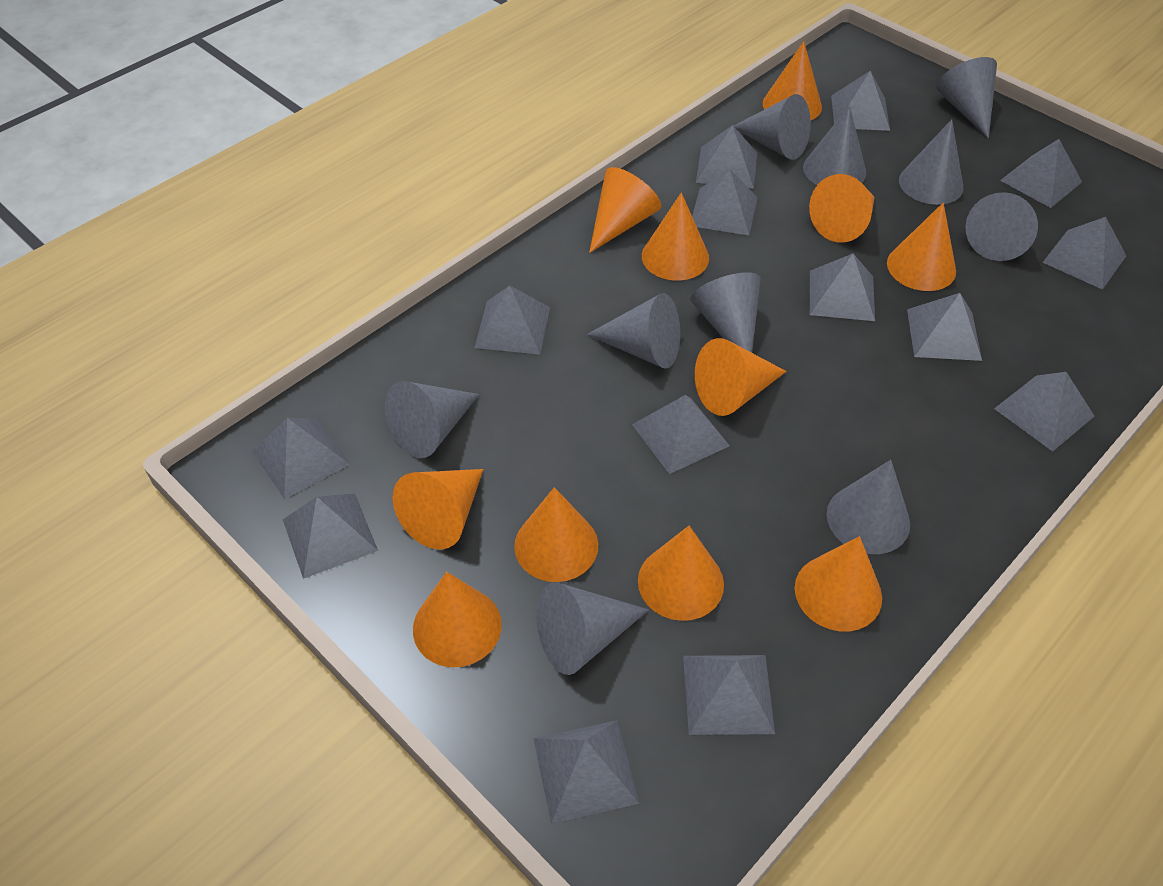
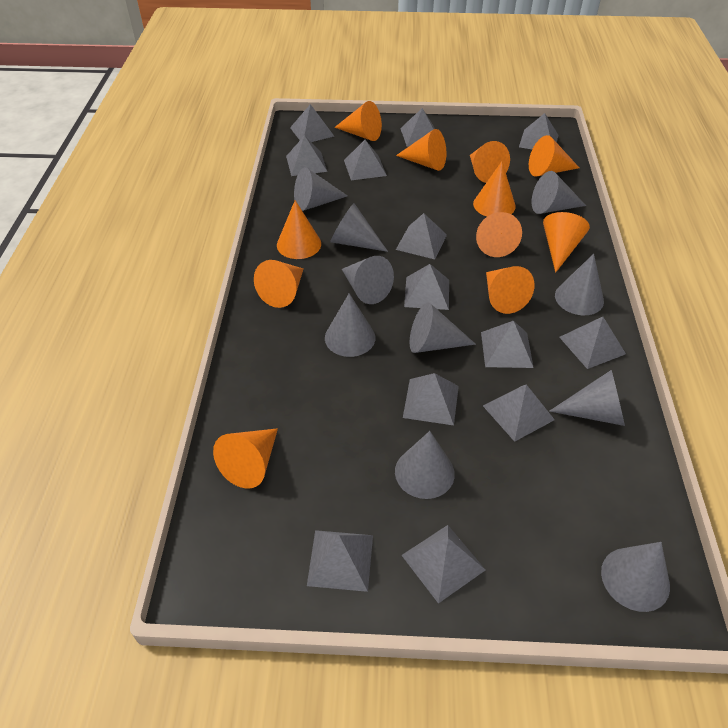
grey pyramid: [252,418,350,499] [283,494,378,579] [475,286,550,354] [533,720,639,824] [632,395,730,474] [683,655,775,735] [692,169,758,235] [696,125,757,189] [810,254,875,321] [831,71,890,131] [907,293,982,361] [994,372,1095,451] [1000,139,1082,208] [1042,217,1126,290] = 14 -> [286,135,327,176] [290,104,334,142] [307,530,373,592] [344,140,387,180] [396,213,447,259] [400,108,435,147] [402,525,485,603] [403,373,459,425] [404,264,449,310] [481,321,534,368] [483,384,555,442] [519,113,559,149] [559,317,626,369] = 13

